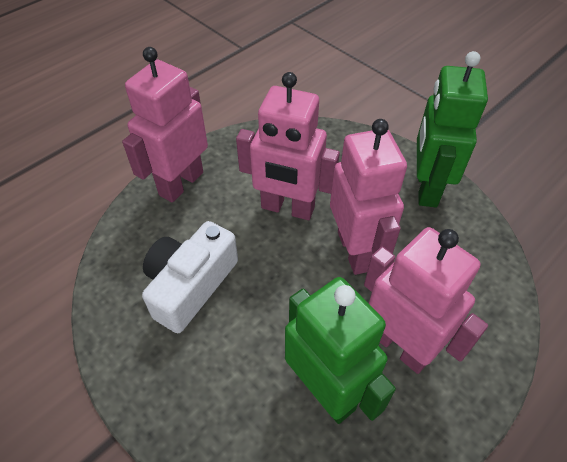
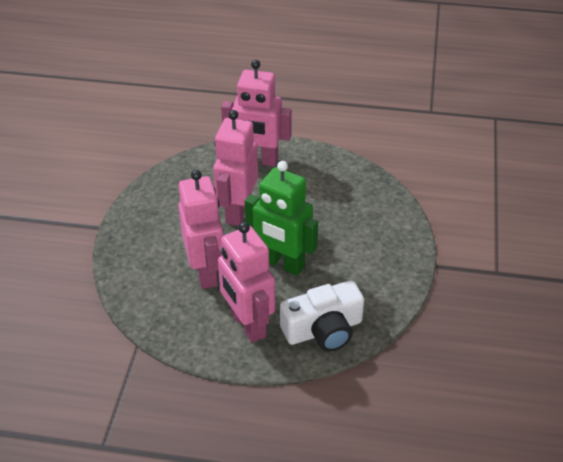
green robot: [285,277,396,424] [417,51,488,207] = 2 -> [245,161,318,276] = 1

